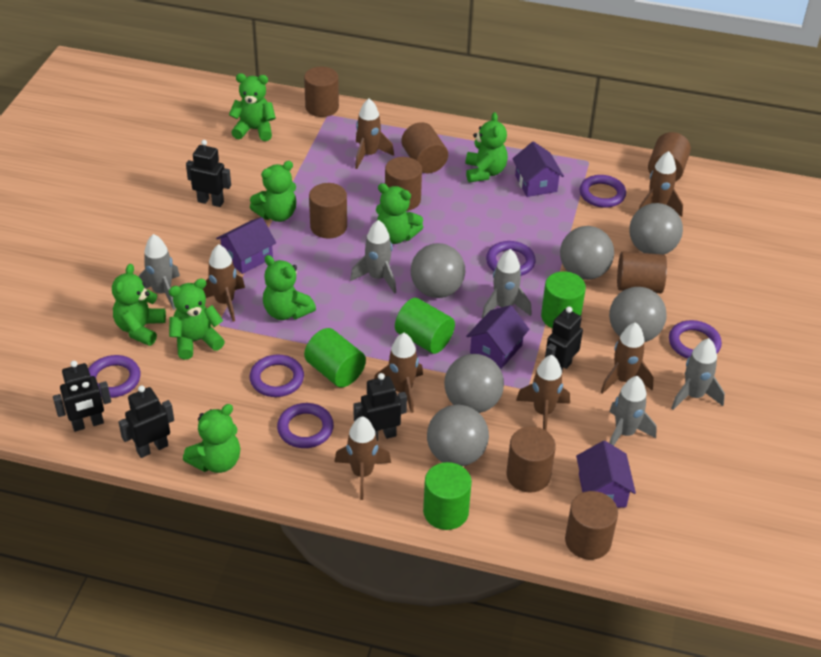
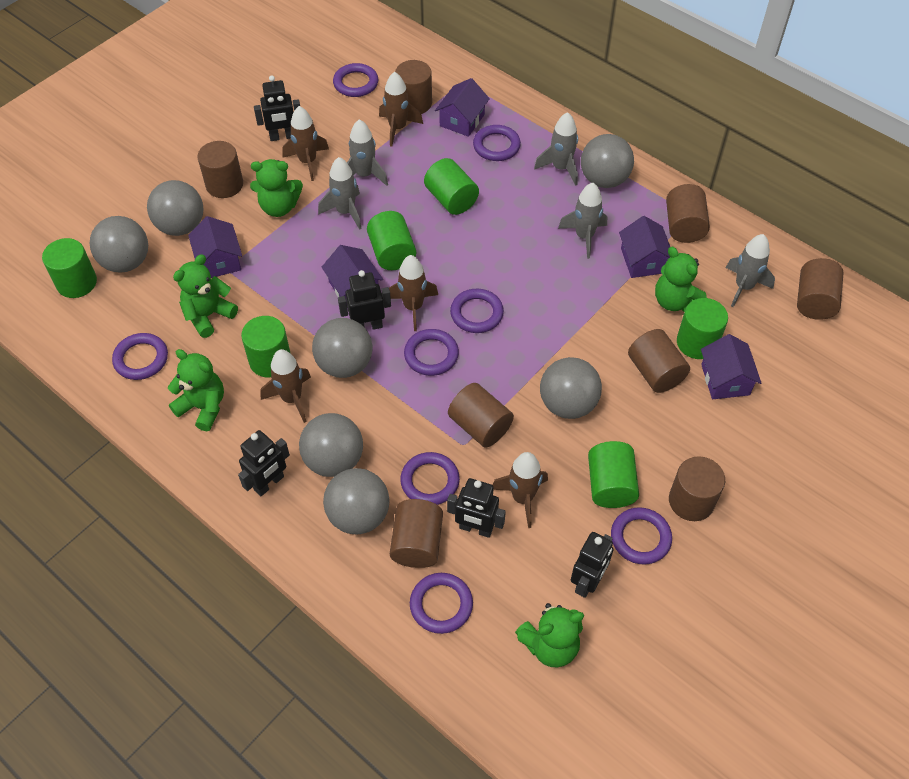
brown rocket: [203,244,245,322] [335,416,391,500] [355,98,394,169] [374,333,423,413] [516,355,570,430] [601,322,653,394] [639,151,683,217] = 7 -> [260,349,311,423] [282,106,329,181] [379,72,423,147] [389,255,438,331] [493,452,548,528] = 5
green cylinder: [304,328,366,388] [395,298,455,354] [423,462,472,530] [541,271,586,328] = 4 -> [42,238,97,298] [241,316,291,377] [367,211,416,270] [424,158,479,215] [588,441,639,508] [677,298,728,359] = 6
green teddy bear: [112,264,166,346] [169,279,225,360] [183,404,240,473] [229,73,276,141] [250,161,296,222] [263,255,316,320] [376,183,423,244] [466,112,508,182] = 8 -> [168,349,224,431] [173,254,238,338] [250,159,303,217] [515,603,584,667] [655,247,707,312] = 5
grey ball: [411,243,465,298] [427,404,489,466] [444,354,504,413] [560,226,614,280] [609,287,667,342] [629,203,683,254] = 6 -> [90,216,148,273] [147,180,204,236] [299,413,363,477] [312,318,373,378] [323,468,390,535] [540,357,602,419] [581,134,634,188] = 7
purple house: [216,217,276,274] [466,305,530,369] [512,141,564,197] [576,441,636,508] = 4 -> [188,216,242,278] [322,245,383,309] [435,78,490,137] [619,216,670,278] [701,334,761,399] = 5
purple ring: [88,355,141,398] [250,355,304,397] [277,403,334,448] [486,241,536,276] [579,175,626,208] [669,320,722,359] = 6 -> [112,333,168,380] [333,63,378,97] [400,452,460,505] [404,329,459,376] [410,573,473,634] [450,289,504,333] [473,125,521,161] [611,507,672,565] = 8

